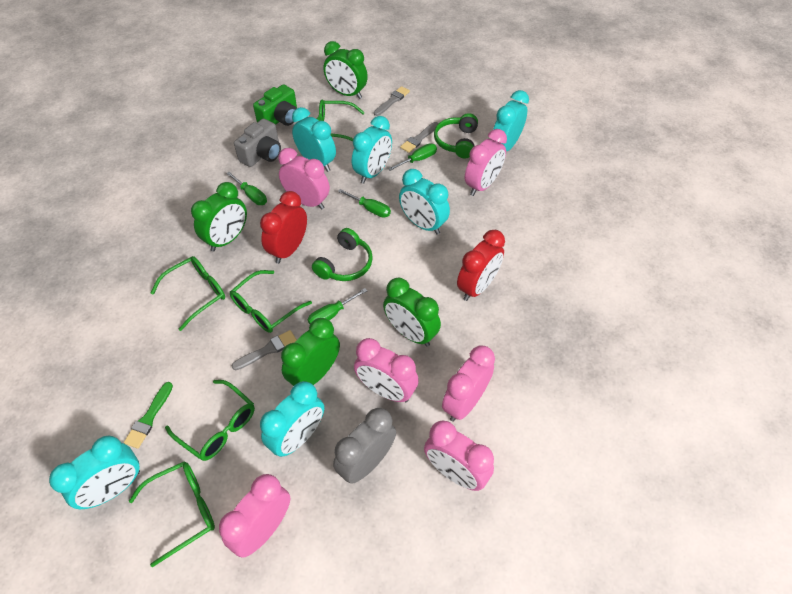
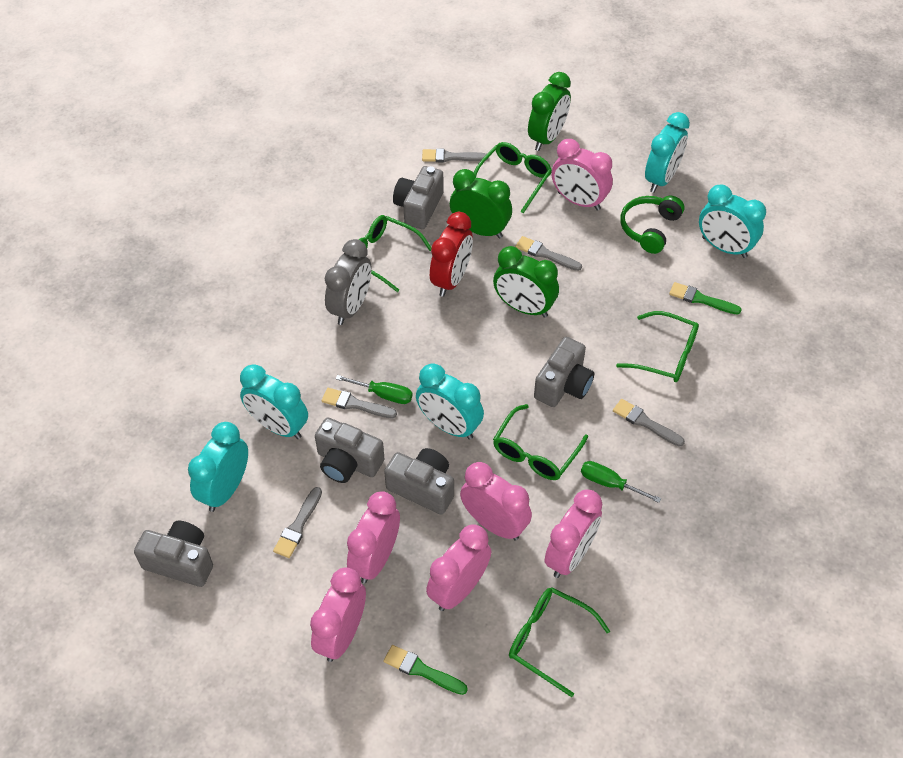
green brush: [124,382,173,449] = 1 -> [383,645,468,695] [669,282,742,315] = 2
green camera: [253,84,297,126] = 1 -> none = 0
green clock: [191,182,247,252] [281,318,340,386] [323,41,368,99] [383,278,441,347] = 4 -> [450,169,512,239] [493,246,559,318] [528,72,571,151] = 3
green headphones: [312,228,373,281] [434,113,478,158] = 2 -> [620,196,684,254] = 1
green screwdriver: [226,172,267,205] [308,288,367,324] [338,189,391,218] [388,143,437,171] = 4 -> [336,375,412,404] [581,461,661,503] = 2
grey brush: [232,330,297,370] [374,86,410,116] [400,122,438,153] = 3 -> [273,487,322,558] [322,388,397,418] [422,148,488,162] [515,236,582,271] [613,399,685,447] = 5
grey camera: [234,119,281,167] = 1 -> [134,521,213,587] [315,417,384,483] [384,448,454,515] [393,166,443,229] [534,337,594,407] = 5
red clock: [260,191,307,264] [457,230,505,301] = 2 -> [430,212,473,297] = 1
turquoise clock: [49,435,140,509] [260,381,324,457] [292,107,336,172] [352,116,392,184] [399,169,450,234] [493,90,529,151] = 6 -> [188,422,248,512] [240,364,308,439] [416,363,484,440] [645,112,690,193] [699,184,766,258] = 5

